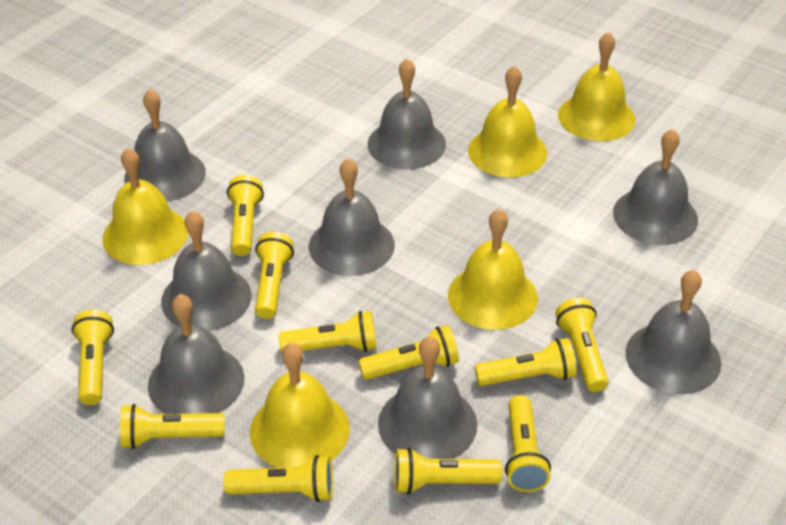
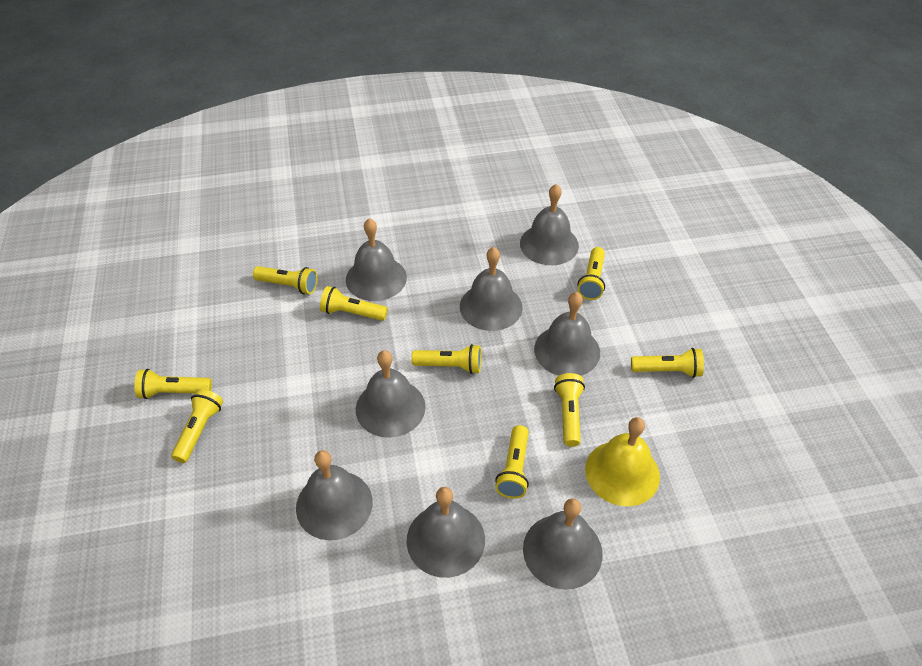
yellow bell: [102,148,188,265] [250,342,350,468] [448,208,538,330] [468,65,547,177] [558,32,635,141] = 5 -> [585,417,660,506] = 1
yellow flashlight: [72,310,114,405] [120,404,225,449] [224,455,333,502] [227,175,264,256] [255,232,294,319] [279,311,377,352] [358,325,459,380] [394,448,502,494] [475,338,577,386] [505,395,551,492] [555,298,608,392] = 11 -> [134,369,212,399] [171,389,223,463] [253,266,317,294] [320,286,388,321] [411,344,481,374] [495,425,529,499] [554,373,585,447] [577,247,605,300] [631,348,704,378] = 9

